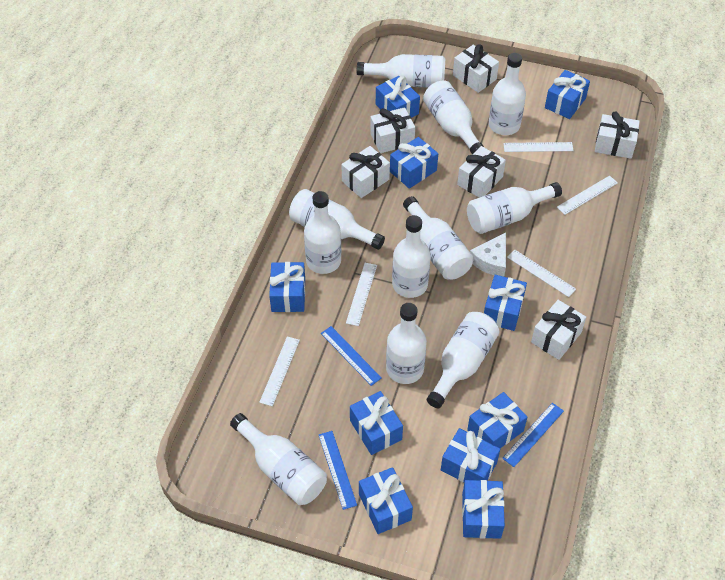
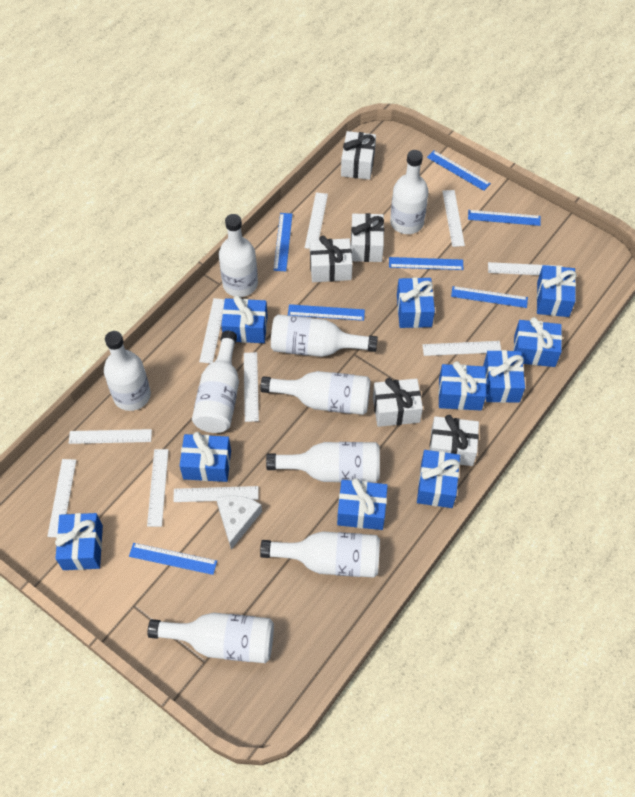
blue ruler: [319,431,357,510] [321,326,382,386] [502,403,564,467] = 3 -> [129,543,217,575] [274,213,292,271] [288,304,365,321] [389,257,463,270] [427,151,491,191] [451,286,528,308] [468,210,541,226] = 7
white bottle: [230,413,327,505] [289,189,385,250] [304,191,341,274] [357,54,445,87] [386,303,427,384] [392,215,431,298] [403,196,474,280] [423,80,485,154] [427,312,500,408] [467,182,562,234] [489,53,526,135] = 11 -> [104,331,151,411] [148,613,274,663] [192,331,239,433] [219,214,258,297] [260,371,370,415] [260,531,380,578] [266,442,380,482] [271,314,378,357] [390,150,429,234] = 9
white gift: [341,146,390,198] [370,107,415,153] [453,44,499,93] [457,146,506,198] [531,300,586,360] [595,111,640,159] = 6 -> [310,236,353,282] [341,131,376,180] [351,213,384,262] [373,378,423,427] [429,415,479,466] = 5
white ruler: [259,336,300,406] [346,263,377,326] [503,142,574,152] [507,249,576,297] [557,176,618,215] = 5 -> [47,459,76,537] [69,429,152,444] [147,449,169,527] [173,486,259,502] [199,298,225,364] [244,352,259,422] [305,192,328,249] [422,341,501,356] [442,190,465,247] [488,262,563,275] = 10

